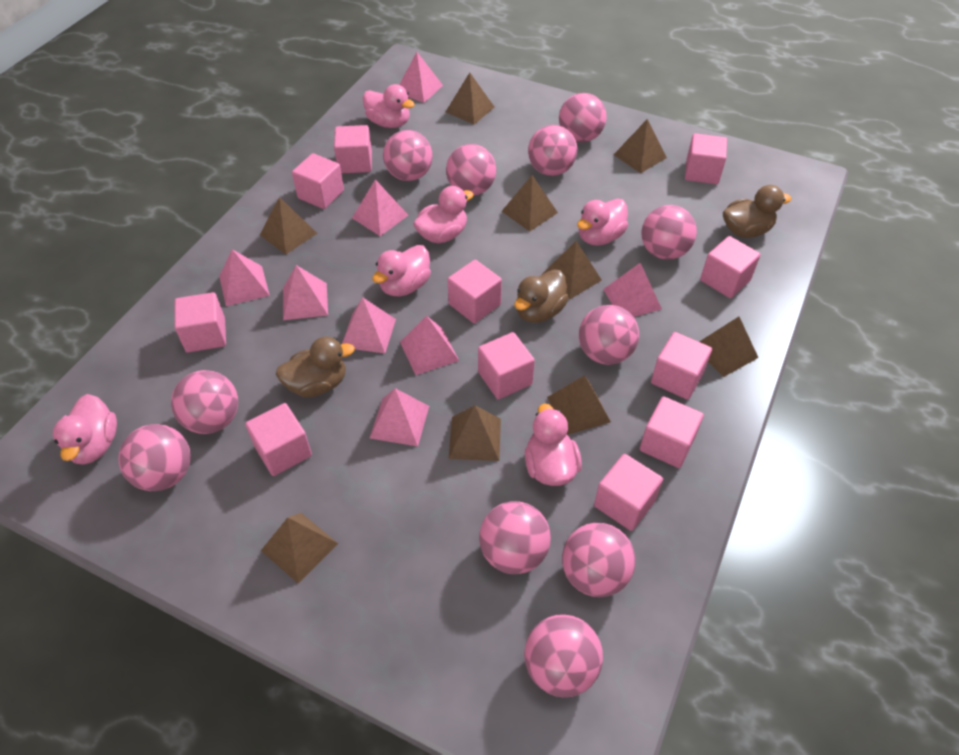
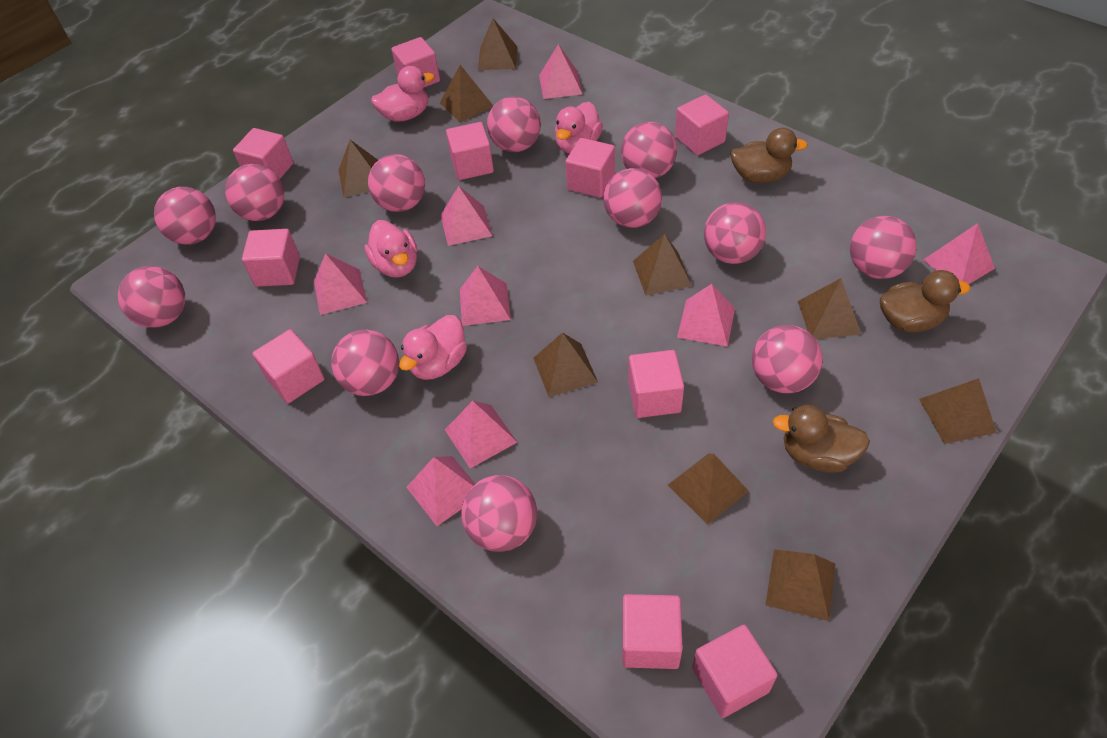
pink ball: [118,424,191,491] [171,370,238,434] [383,130,433,181] [446,144,496,196] [479,501,551,574] [524,614,603,697] [528,125,577,176] [559,93,607,142] [562,523,636,597] [579,305,639,365] [641,205,697,260] = 11 -> [118,266,185,328] [154,187,216,245] [225,164,284,221] [331,330,399,396] [368,154,425,212] [461,475,537,552] [487,96,541,152] [603,168,662,228] [621,122,677,178] [704,202,766,264] [752,325,823,393] [850,216,917,279] = 12
pink cube: [174,292,226,352] [245,403,312,476] [292,153,344,209] [334,125,372,174] [447,260,502,324] [478,332,535,399] [594,454,663,531] [640,396,704,468] [651,332,712,400] [685,133,727,184] [700,236,761,298] = 11 -> [233,128,293,179] [242,229,300,287] [253,329,324,403] [391,37,440,87] [446,122,494,180] [566,138,615,198] [622,594,683,669] [628,350,684,418] [675,94,729,155] [692,625,777,718] = 10
pink duck: [53,394,117,465] [363,84,415,128] [372,245,431,296] [413,186,474,243] [525,403,582,486] [577,199,628,246] = 6 -> [365,220,417,278] [371,66,435,122] [399,315,467,380] [555,102,603,154] = 4

